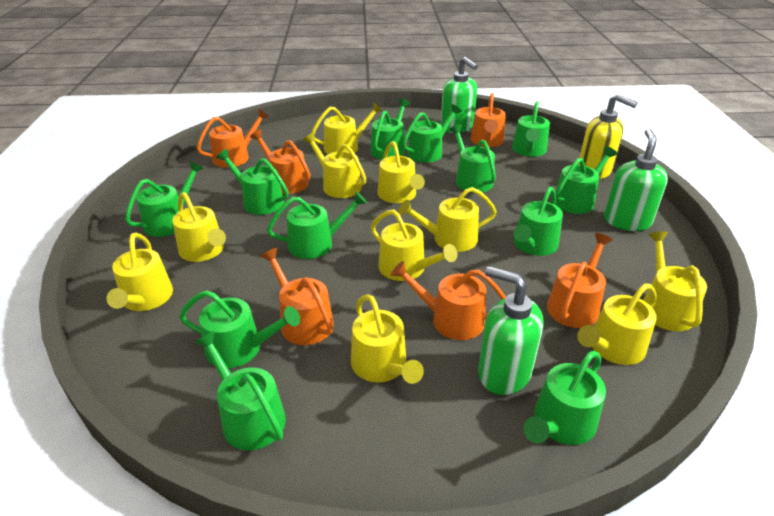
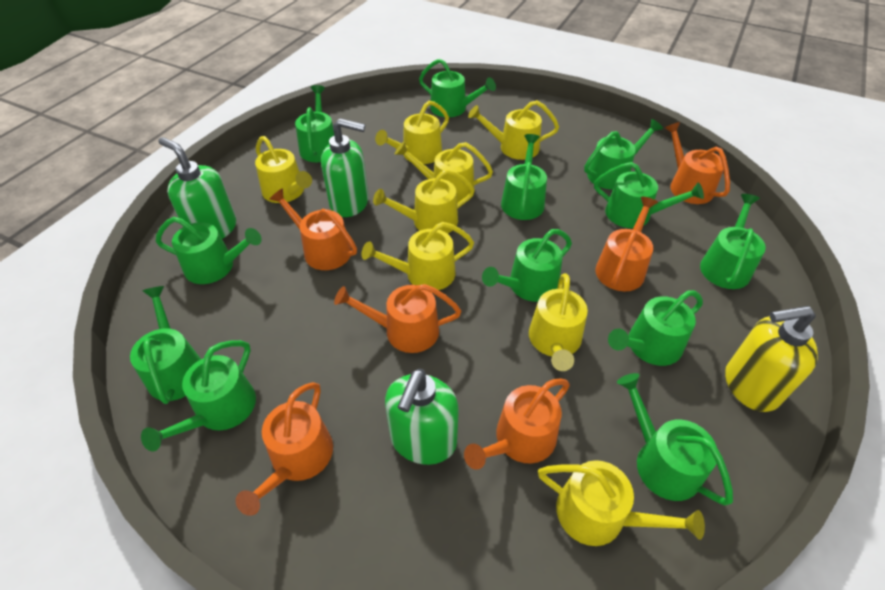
yellow watering can: [107,233,173,311] [172,192,226,262] [303,133,366,198] [311,103,383,154] [351,294,424,384] [371,209,457,281] [378,141,425,203] [398,187,497,252] [577,284,657,365] [643,231,707,331] = 10 -> [255,136,312,203] [361,222,474,290] [373,169,475,234] [375,101,449,164] [395,142,493,203] [468,100,559,160] [529,273,588,371] [538,460,705,546] = 8

